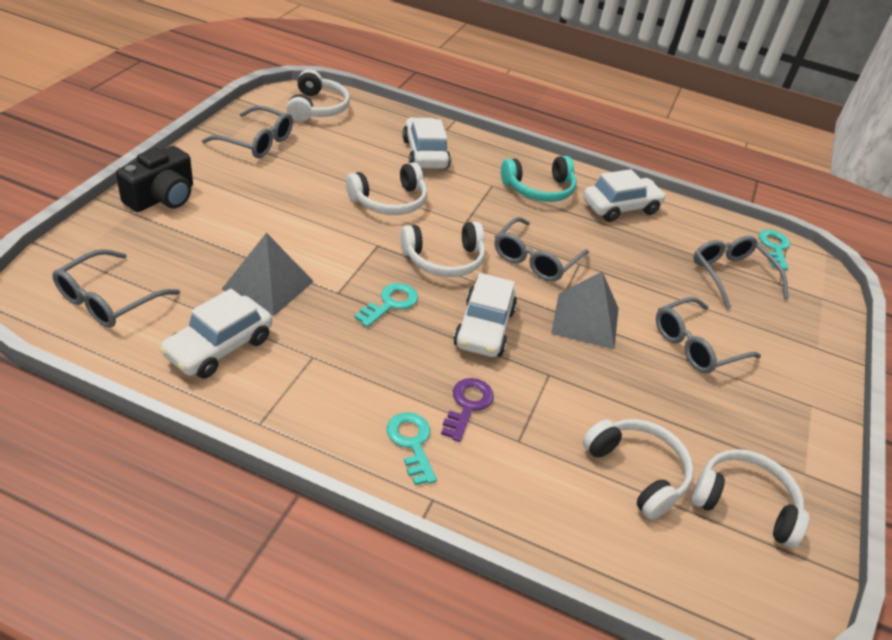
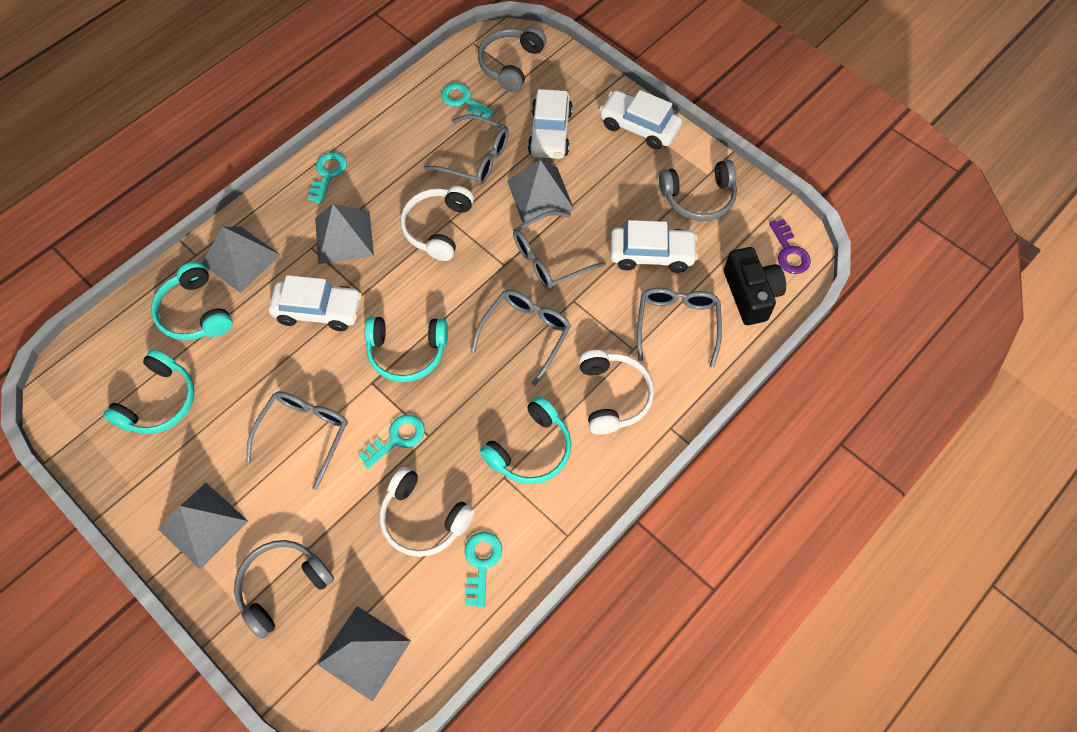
grey headphones: none = 0 -> [234,540,334,639] [478,27,546,92] [659,160,737,221] = 3
grey pyramid: [222,232,314,316] [551,272,618,349] = 2 -> [158,483,248,570] [202,227,280,293] [315,204,374,264] [317,606,411,702] [507,160,574,223] = 5
turquoise headphones: [501,156,576,202] = 1 -> [103,349,195,434] [151,261,233,341] [365,316,448,382] [480,396,571,484] = 4
turquoise key: [354,283,418,327] [387,412,437,486] [759,230,790,270] = 3 -> [308,152,347,203] [358,415,425,469] [441,83,494,118] [465,532,502,608] = 4
white headphones: [286,70,350,122] [346,162,427,215] [400,222,485,277] [583,419,694,520] [691,449,809,548] = 5 -> [379,467,475,557] [400,186,474,261] [579,350,654,435] = 3

